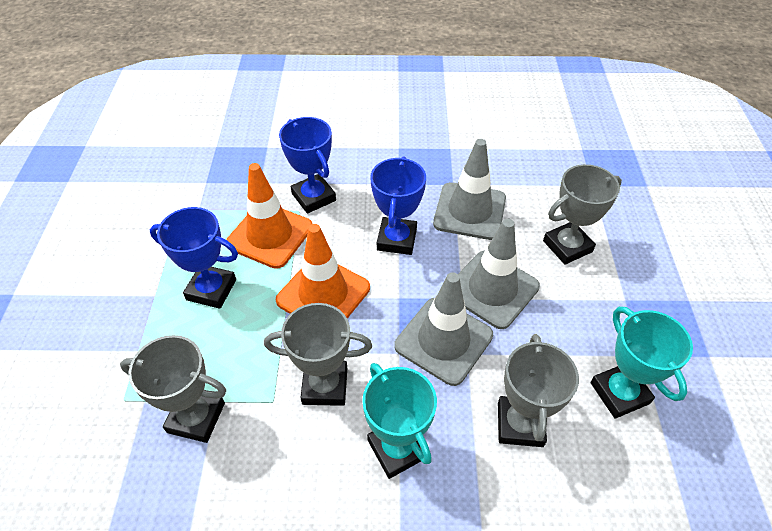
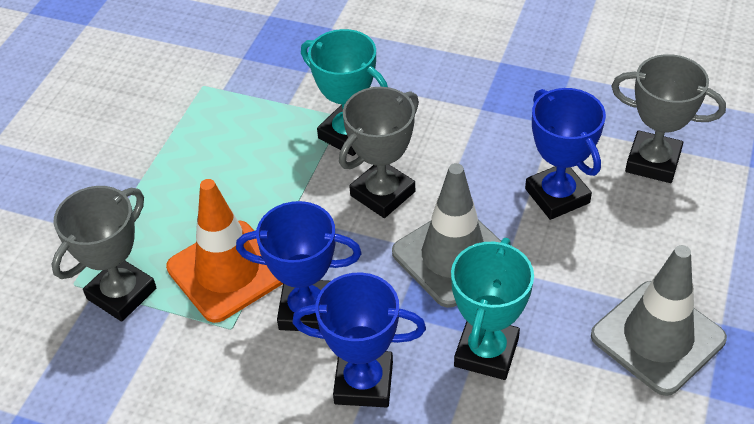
grey traffic cone: [394,272,493,386] [433,139,506,240] [458,218,540,329] = 3 -> [392,163,501,308] [591,245,727,396] = 2
grey trophy: [120,335,226,443] [264,303,372,406] [498,334,579,447] [543,164,622,265] = 4 -> [51,186,156,322] [339,87,419,218] [611,54,726,183] = 3
orange traffic cone: [226,163,312,269] [276,224,370,318] = 2 -> [166,179,283,323] = 1

